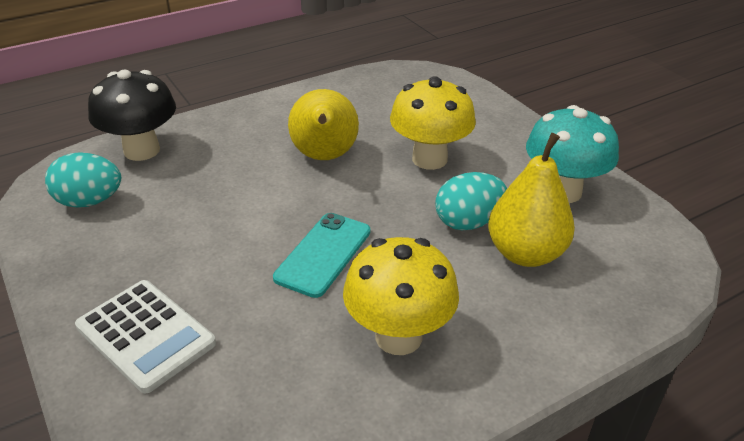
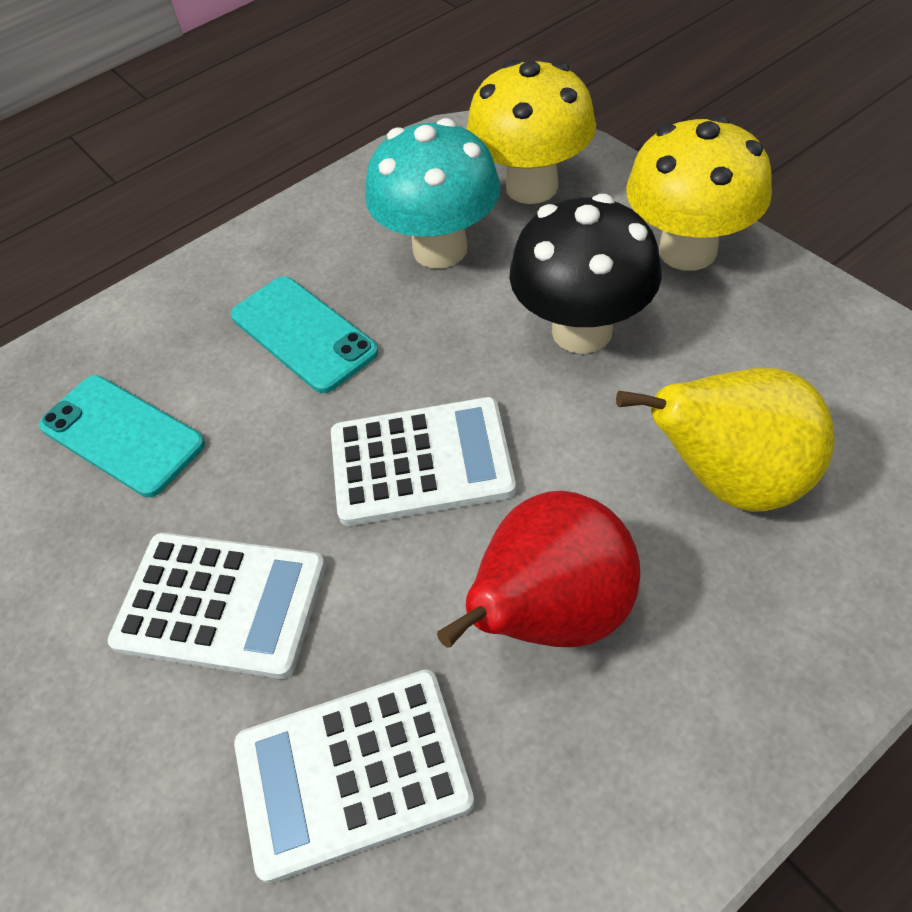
red pear: none = 0 -> [437,491,640,648] = 1
turquoise egg: [45,152,121,208] [436,172,507,230] = 2 -> none = 0
turquoise phone: [273,213,370,298] = 1 -> [39,375,205,497] [231,276,379,393] = 2
white calculator: [75,280,216,394] = 1 -> [107,533,326,679] [234,670,475,883] [331,397,516,526] = 3
yellow pear: [288,89,359,160] [488,133,575,267] = 2 -> [616,368,834,512] = 1

